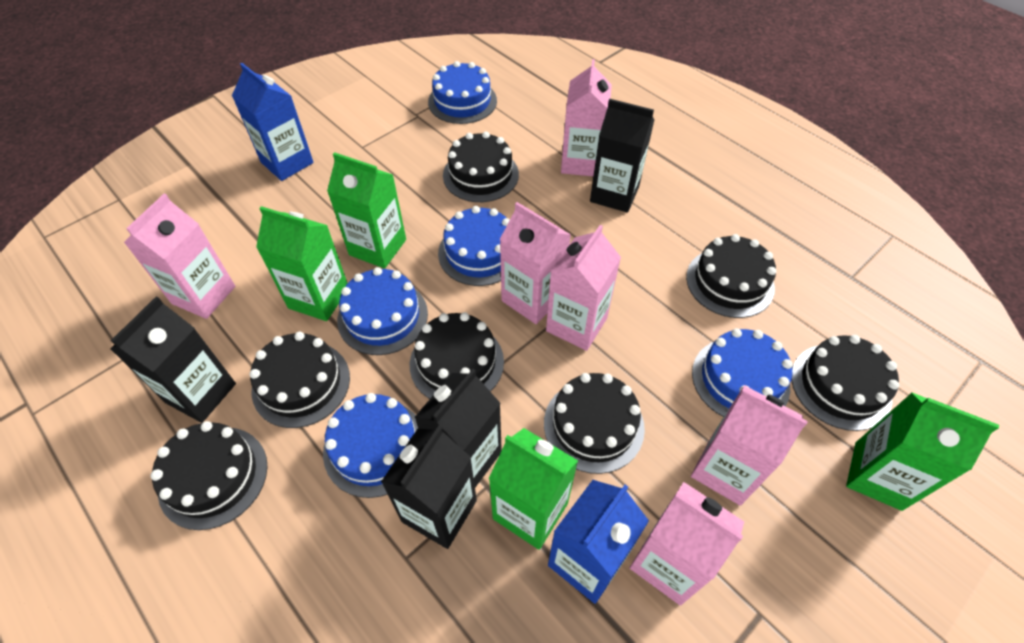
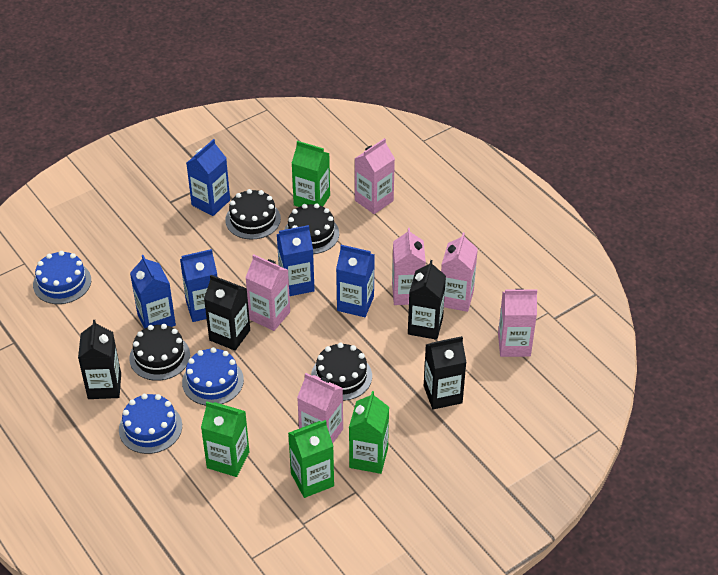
black cake: [150,421,267,530] [249,332,350,428] [410,312,504,399] [443,131,519,202] [544,373,645,474] [686,234,776,318] [791,335,899,431] = 7 -> [129,324,190,381] [225,189,281,240] [284,203,339,254] [311,343,372,401] = 4
blue cake: [323,393,418,498] [337,267,428,355] [428,61,497,124] [438,206,510,286] [692,328,793,417] = 5 -> [33,251,91,304] [119,394,182,454] [182,347,244,405] = 3
blue carton: [232,63,314,181] [548,480,649,604] = 2 -> [130,255,176,329] [180,249,217,322] [186,139,230,216] [277,225,315,296] [336,245,375,317] = 5

